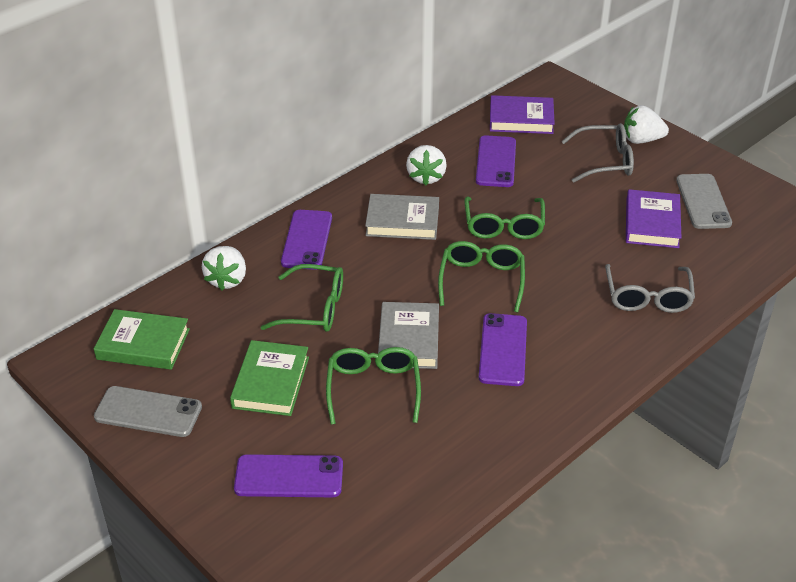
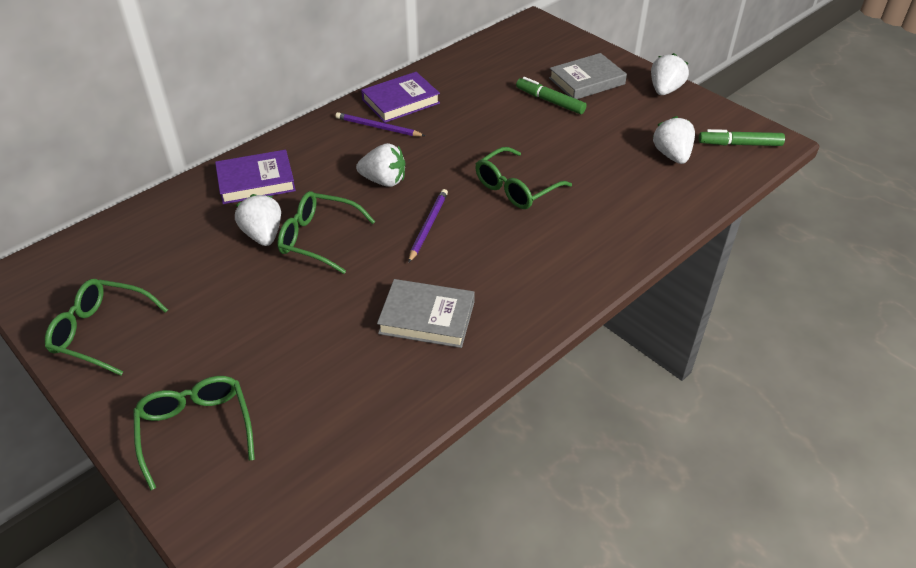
green book: [94,309,190,370] [230,340,309,416] = 2 -> none = 0
green marker: none = 0 -> [516,77,587,114] [699,129,785,146] = 2
grey glasses: [561,123,634,182] [605,264,695,313] = 2 -> none = 0
grey phone: [94,386,202,437] [676,174,732,229] = 2 -> none = 0
purple pencil: none = 0 -> [335,112,425,136] [408,189,448,263] = 2
purple phone: [234,454,343,497] [281,210,332,270] [476,135,516,187] [479,313,527,386] = 4 -> none = 0
white strawberry: [202,246,246,291] [406,145,447,186] [624,105,669,144] = 3 -> [235,194,281,246] [356,143,405,187] [651,53,689,95] [653,116,695,164] = 4

